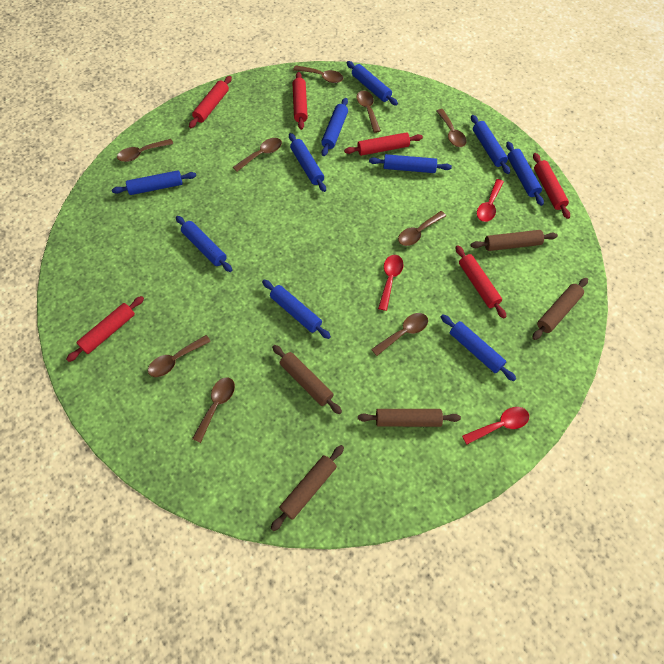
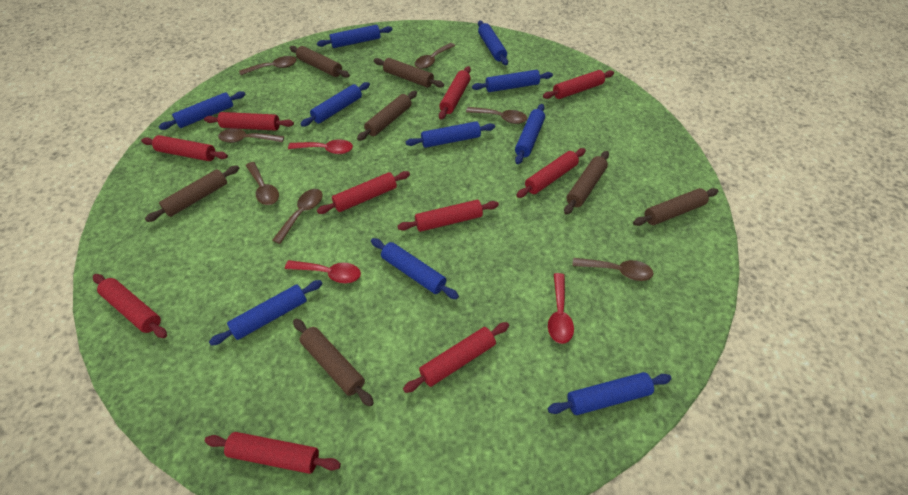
brown rolling pin: [271,445,344,531] [272,345,342,414] [358,409,461,427] [471,230,558,251] [532,278,588,340] = 5 -> [145,165,239,222] [289,46,350,78] [293,319,374,406] [357,91,417,141] [374,58,444,88] [564,151,609,215] [633,188,718,226] = 7
brown spoon: [117,139,173,162] [148,335,211,377] [192,377,235,443] [233,138,282,172] [293,65,343,83] [356,91,381,133] [371,313,428,356] [398,211,446,246] [437,109,467,147] = 9 -> [218,128,284,143] [239,56,297,75] [246,162,279,205] [272,189,323,244] [415,43,455,69] [466,107,527,124] [572,258,653,281] = 7
red rolling pin: [66,296,144,362] [189,76,232,128] [293,72,308,130] [344,132,423,156] [455,245,506,319] [533,153,570,219] = 6 -> [93,274,167,338] [141,135,228,161] [204,112,294,131] [205,432,341,474] [317,171,410,214] [397,200,499,232] [403,322,509,393] [439,66,471,120] [516,148,586,198] [543,70,614,99] = 10

